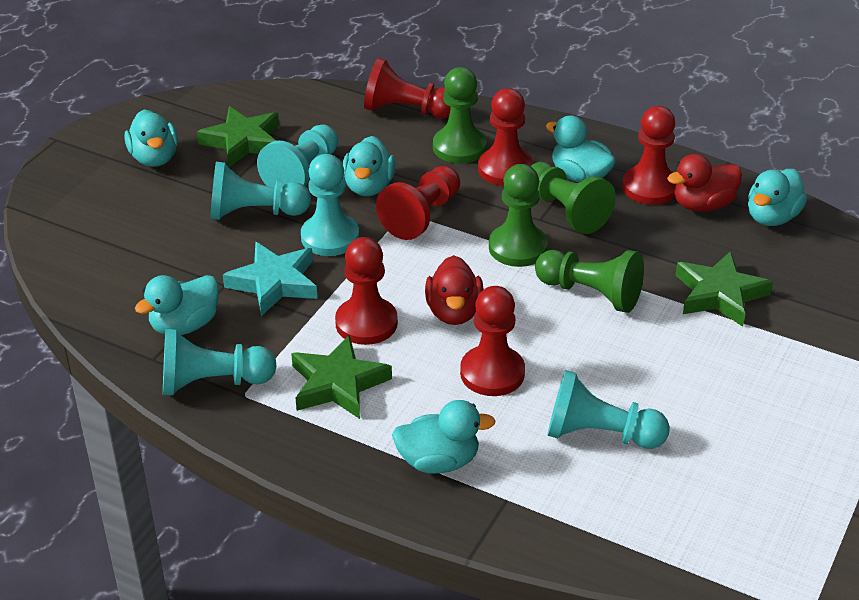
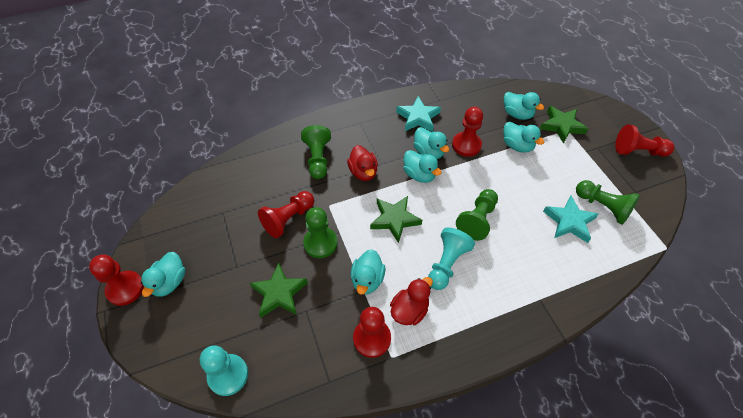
red pawn: [335,237,398,345] [364,58,451,118] [376,166,460,240] [460,286,525,396] [478,88,533,186] [622,106,676,205] = 6 -> [89,254,144,306] [258,191,314,238] [353,307,391,358] [452,107,483,157] [615,124,675,157] = 5
turquoise pawn: [163,329,277,395] [210,162,311,220] [257,124,338,188] [301,154,359,256] [547,370,670,449] = 5 -> [200,345,248,396] [428,227,475,290] = 2
turquoise star: [223,242,317,316] = 1 -> [396,96,441,131] [543,196,598,243] = 2

